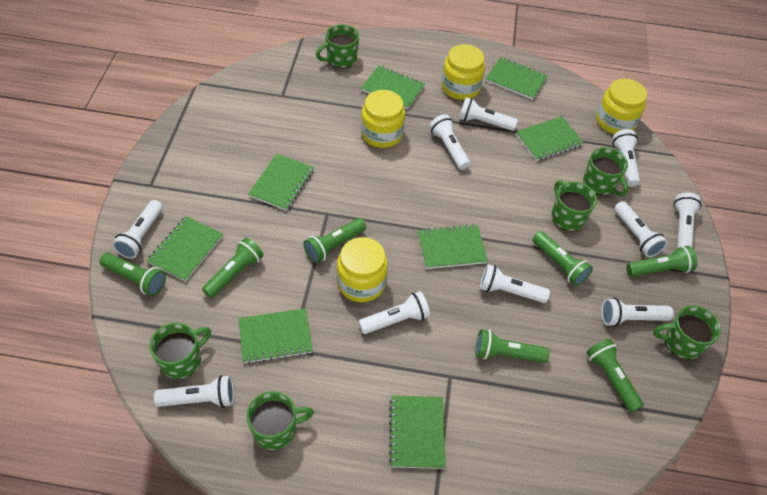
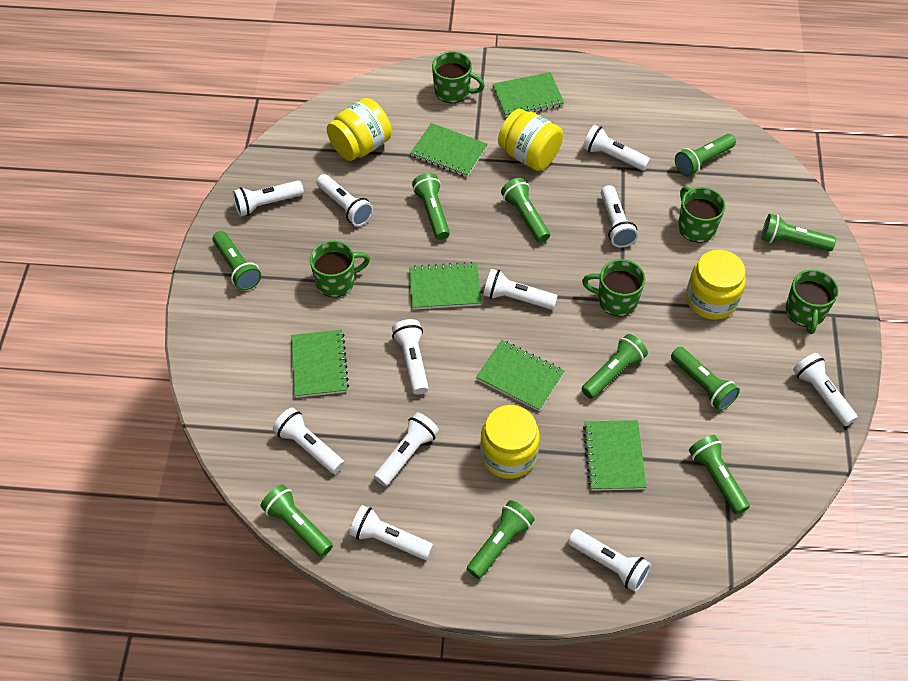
green flashlight: [99,253,166,296] [202,238,264,298] [304,218,366,263] [475,329,550,363] [533,231,593,286] [586,339,644,412] [627,246,697,277] = 7 -> [213,231,261,290] [261,484,333,557] [412,173,450,240] [467,500,534,579] [501,178,550,243] [582,334,648,399] [671,347,740,411] [675,134,736,177] [689,435,750,515] [761,214,836,251] = 10
green mug: [150,323,211,379] [246,391,314,450] [316,24,359,69] [552,180,597,231] [583,147,628,196] [653,305,721,359] = 6 -> [310,241,370,297] [432,51,485,103] [582,259,646,316] [678,186,726,243] [786,270,838,334] = 5
green notebook: [147,216,223,282] [238,308,313,364] [248,154,314,211] [361,66,425,109] [389,395,446,469] [418,224,488,269] [486,57,548,100] [516,116,584,161] = 8 -> [291,330,349,398] [409,262,482,310] [410,123,488,177] [476,340,564,411] [493,72,564,117] [583,420,646,491] = 6
white flashlight: [112,200,163,259] [154,375,234,408] [358,291,430,334] [429,114,470,170] [459,97,518,131] [480,264,550,303] [601,298,674,327] [613,129,640,187] [614,201,667,257] [673,192,702,248] = 10 -> [233,180,304,216] [273,408,344,474] [316,174,373,226] [349,505,433,560] [374,412,439,486] [392,319,429,395] [483,269,558,310] [568,529,651,592] [583,125,650,171] [601,185,638,248] [793,353,858,426] = 11

